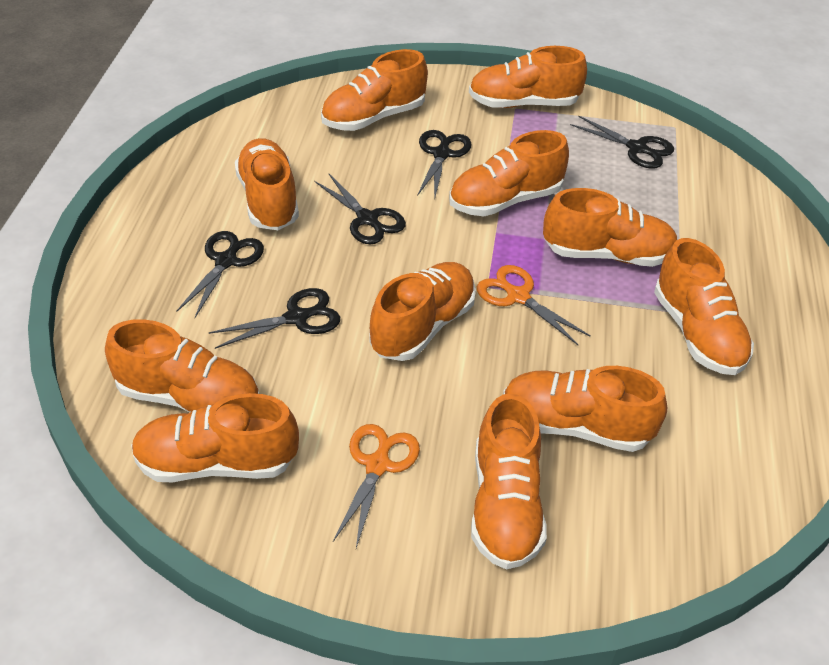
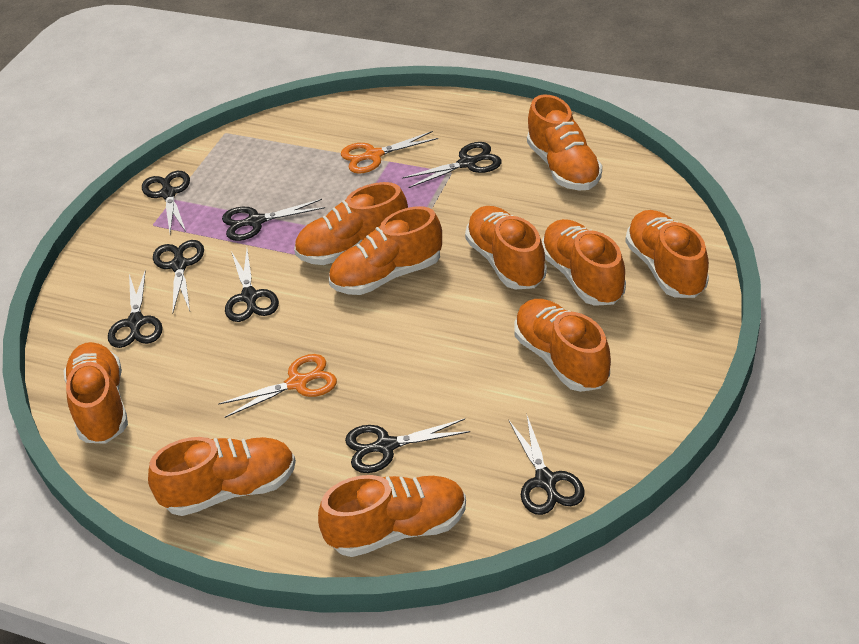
black scissors: [177,231,264,318] [209,288,340,349] [314,174,406,245] [417,130,471,200] [570,115,674,169] = 5 -> [108,269,163,348] [142,171,190,233] [153,240,204,314] [222,199,325,241] [225,249,279,322] [345,419,470,473] [402,142,502,188] [508,416,585,515] = 8
orange shoe: [105,319,259,412] [131,393,299,482] [235,138,299,230] [321,49,428,131] [369,262,476,361] [449,130,569,216] [469,46,587,108] [471,393,547,569] [503,366,667,452] [543,188,677,267] [654,238,754,375] = 11 -> [63,342,128,444] [148,437,296,516] [294,182,408,265] [318,475,466,557] [329,206,442,295] [465,206,547,290] [514,299,611,392] [527,94,602,190] [542,219,626,306] [626,210,709,298] = 10

